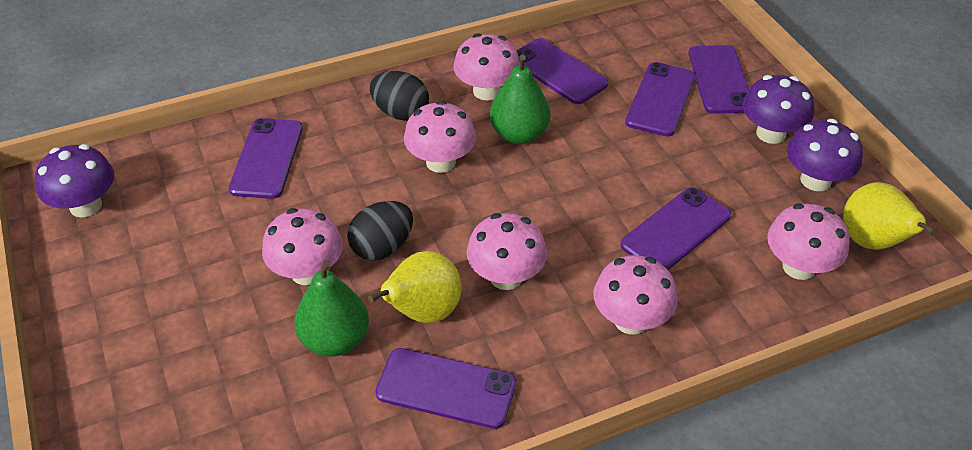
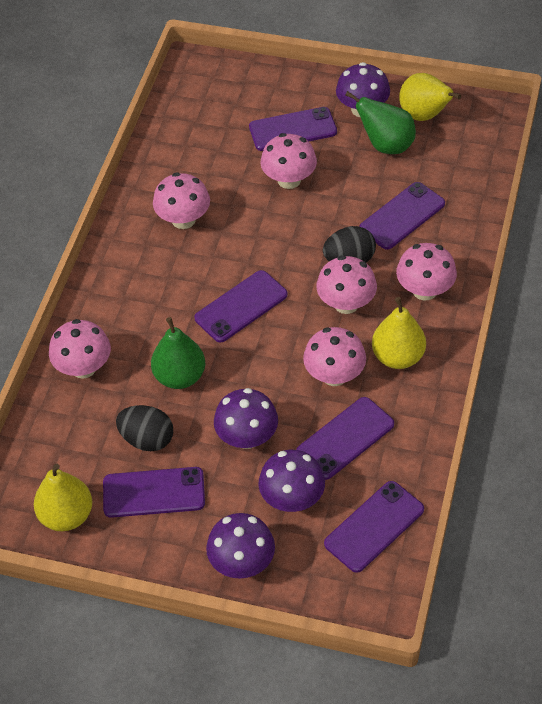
purple mushroom: [35,144,114,218] [742,75,814,144] [787,119,863,191] = 3 -> [206,513,275,579] [214,388,278,449] [258,450,325,512] [336,62,390,117] = 4
yellow pear: [368,251,462,323] [843,182,937,250] = 2 -> [34,464,92,531] [372,297,426,369] [399,73,461,121] = 3

